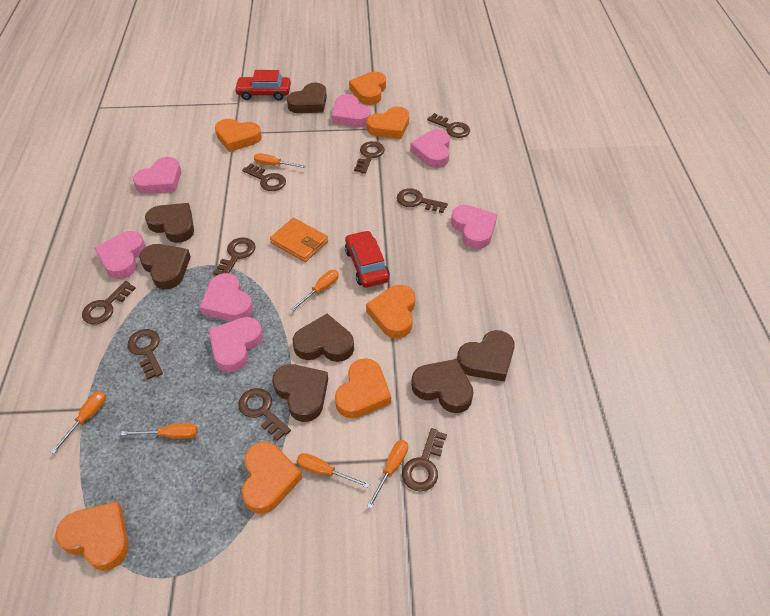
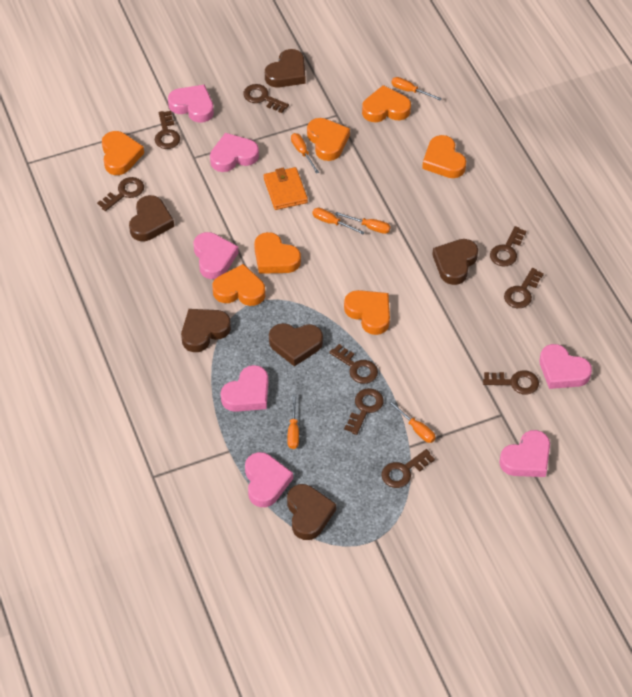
brown heart: [139,244,191,289] [145,203,194,243] [272,364,328,422] [287,82,327,113] [293,314,354,362] [411,359,474,413] [457,330,515,382] = 7 -> [129,195,174,241] [181,309,231,352] [265,49,305,88] [269,323,323,367] [287,484,336,540] [432,239,478,285] = 6
red car: [234,70,291,100] [345,230,390,288] = 2 -> none = 0

